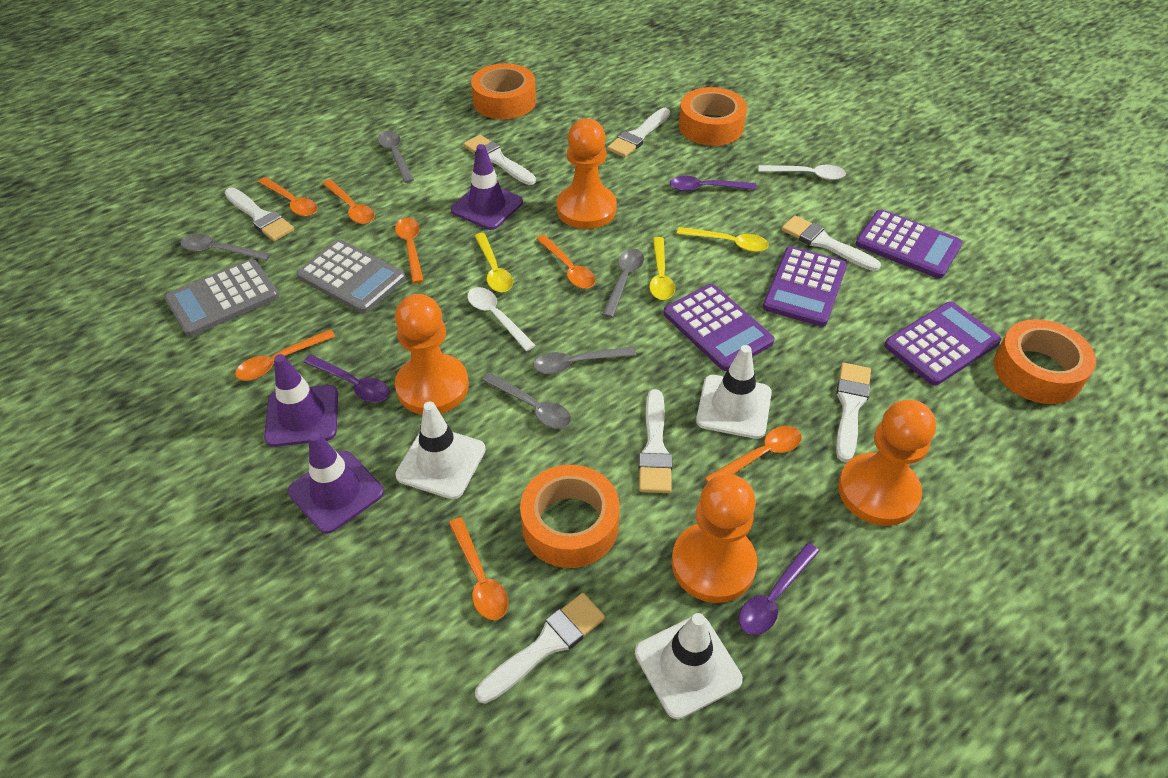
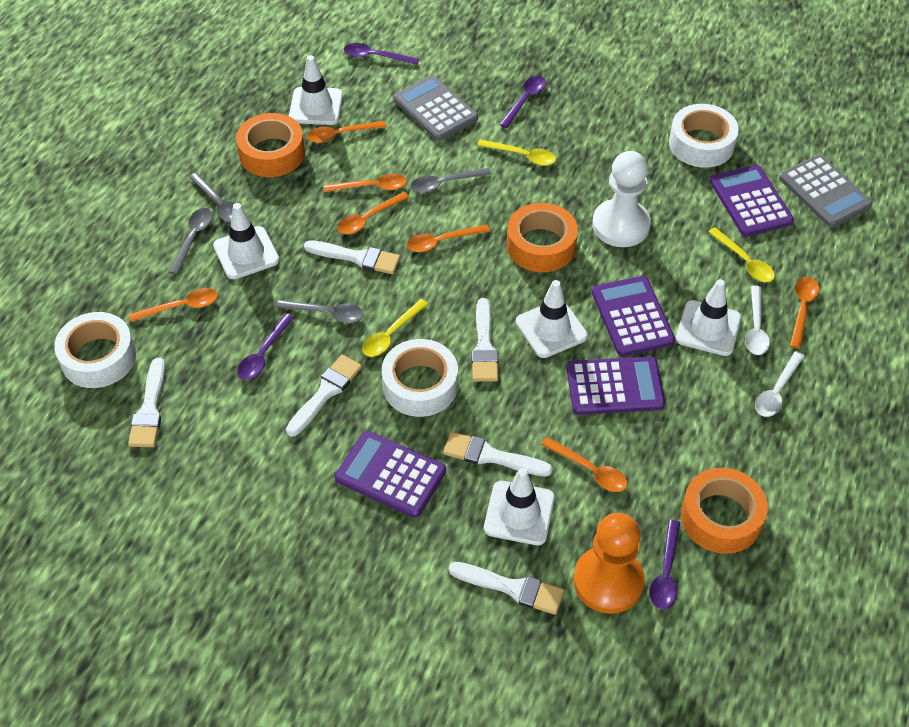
grey spoon: [180,234,271,261] [378,131,414,183] [482,373,571,429] [534,346,636,374] [602,249,644,318] = 5 -> [169,208,213,275] [189,173,235,222] [276,300,364,323] [411,168,491,193] = 4
orange pawn: [395,294,469,415] [556,119,617,229] [671,474,757,603] [838,400,936,526] = 4 -> [573,513,645,614] = 1
orange tape: [471,63,536,120] [520,465,620,568] [679,87,747,146] [994,319,1096,404] = 4 -> [236,113,305,177] [507,203,578,272] [681,468,768,554] = 3
purple spoon: [303,355,390,403] [670,176,757,191] [739,543,820,635] = 3 -> [238,314,294,380] [344,43,419,65] [499,76,546,128] [649,520,680,609] = 4
purple traffic cone: [264,354,338,447] [288,432,384,534] [451,144,523,230] = 3 -> none = 0
white brush: [224,188,294,241] [463,135,536,185] [475,593,605,704] [607,108,670,157] [639,389,672,493] [782,215,881,271] [836,363,871,462] = 7 -> [128,358,165,447] [286,355,362,437] [304,240,400,274] [443,432,553,477] [449,562,564,615] [471,298,498,382] = 6
white pawn: none = 0 -> [592,151,651,247] = 1
white tape: none = 0 -> [54,312,136,388] [382,339,458,417] [669,104,739,168] = 3
white traffic cone: [395,402,486,499] [635,613,743,719] [696,345,772,439] = 3 -> [213,203,279,279] [289,55,343,125] [484,468,555,545] [516,280,588,358] [676,279,741,356] = 5

